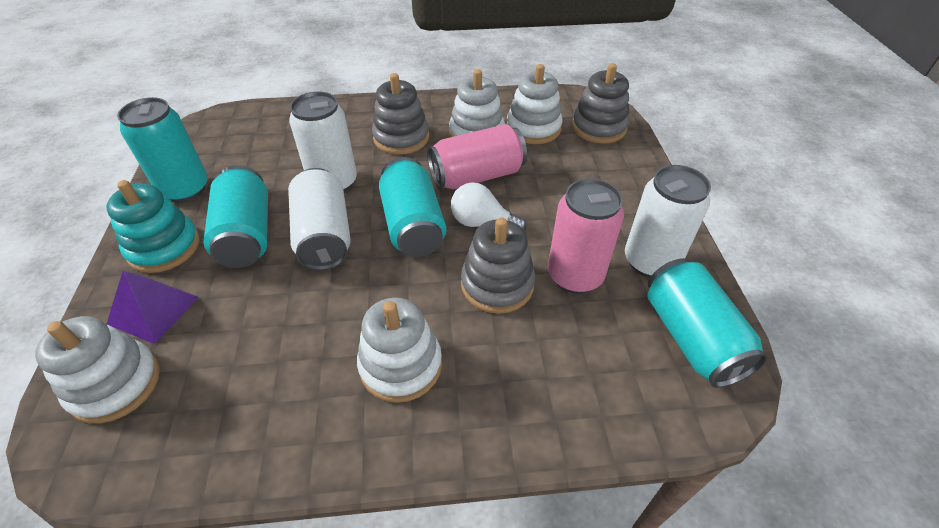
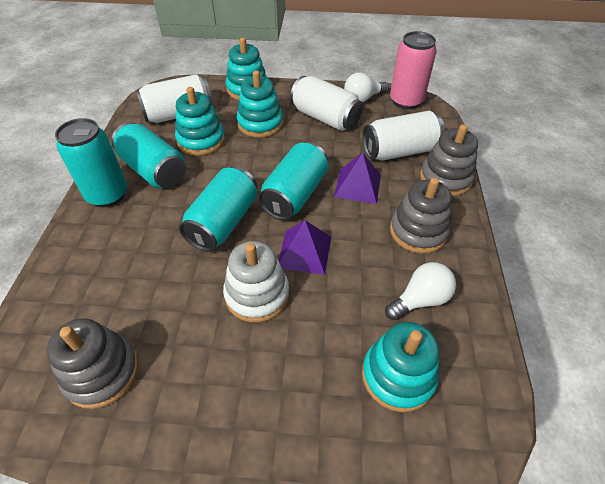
pink can: [427,124,527,189] [548,178,624,294] = 2 -> [390,31,437,109] = 1
purple pyramid: [107,271,199,344] = 1 -> [278,220,331,275] [334,153,381,204] = 2
turquoise stacking toy: [106,180,200,273] = 1 -> [175,87,225,156] [225,38,267,100] [236,70,283,138] [362,322,439,412] = 4
white light bulb: [451,182,526,231] = 1 -> [344,73,389,103] [385,262,456,320] = 2
white stacking toy: [35,316,160,423] [357,298,442,403] [449,69,505,137] [507,64,563,144] = 4 -> [223,241,289,323] = 1

